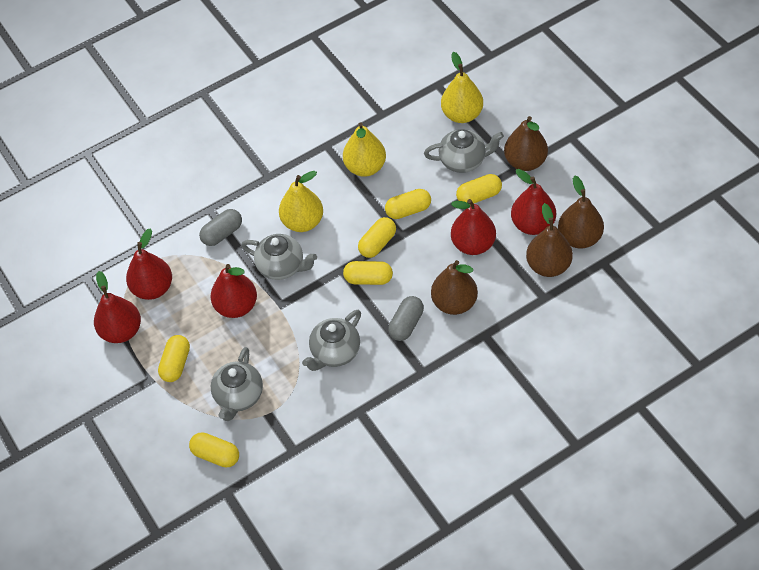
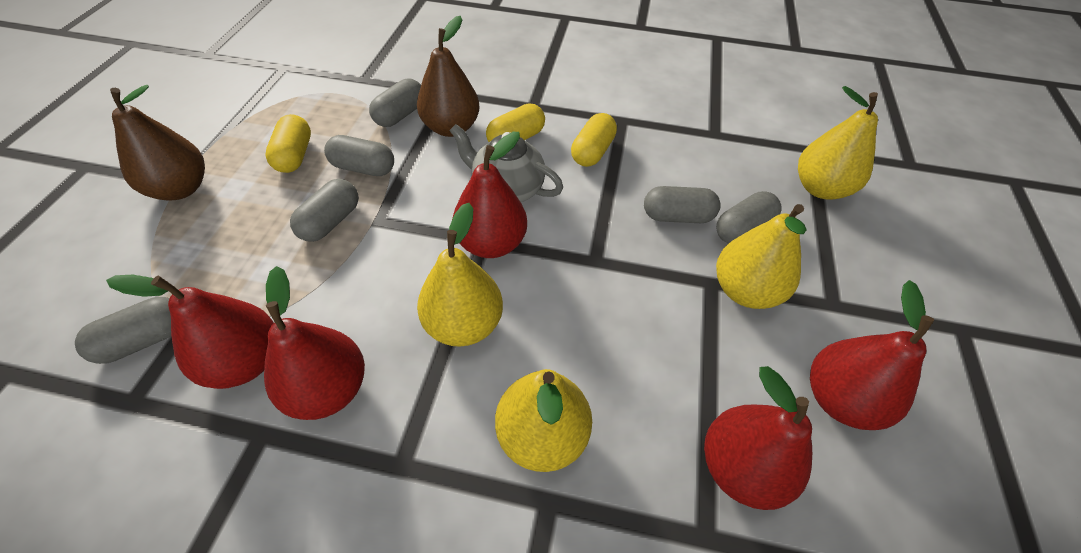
brown pear: [431,260,478,315] [504,116,548,171] [526,203,573,277] [558,176,604,249] = 4 -> [110,85,205,201] [417,16,480,137] = 2
grey capsule: [199,209,242,246] [388,296,424,341] = 2 -> [75,297,171,364] [290,179,359,242] [324,135,394,176] [369,79,421,127] [644,186,721,223] [716,191,782,244] = 6
grey teapot: [211,347,263,421] [241,234,317,280] [302,310,361,371] [424,129,504,173] = 4 -> [449,124,563,202] = 1
yellow capsule: [158,335,190,382] [189,432,239,467] [343,261,393,285] [358,217,396,258] [385,189,431,219] [456,174,502,204] = 6 -> [265,114,311,173] [486,103,545,142] [571,113,617,167] = 3
yellow pear: [279,171,323,232] [343,122,386,177] [441,52,483,123] = 3 -> [417,203,503,347] [495,369,592,472] [716,204,807,309] [798,86,878,200] = 4

